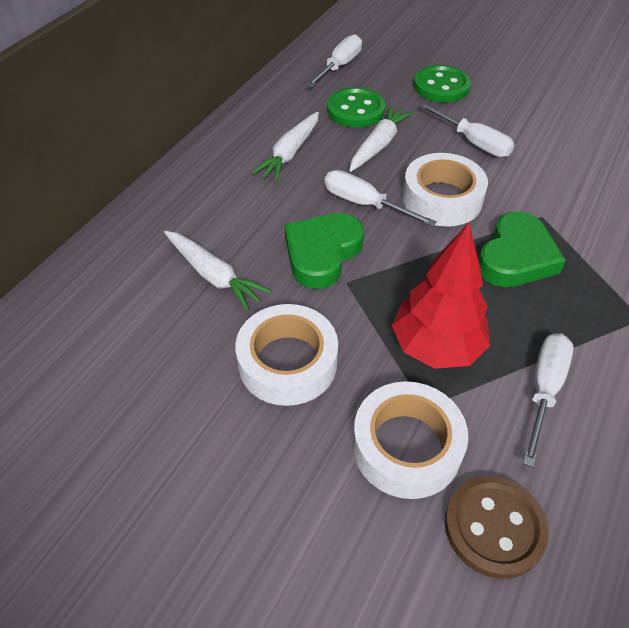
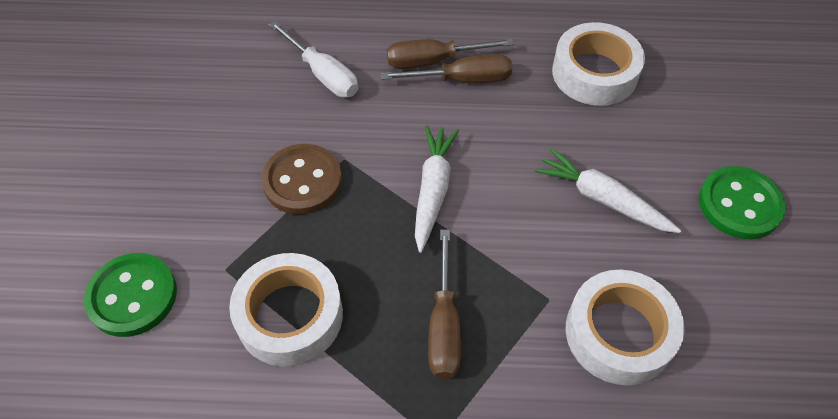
brown screwdriver: none = 0 -> [381,54,512,83] [387,39,514,69] [428,230,461,379] = 3
green heart: [284,213,364,289] [479,211,566,287] = 2 -> none = 0
red tree: [392,222,490,369] = 1 -> none = 0
white carrot: [164,231,271,311] [251,112,319,182] [349,105,414,172] = 3 -> [415,125,459,253] [535,148,681,233] = 2
white screwdriver: [306,34,362,88] [325,170,437,227] [419,103,514,157] [523,333,574,467] = 4 -> [269,21,358,97] = 1

